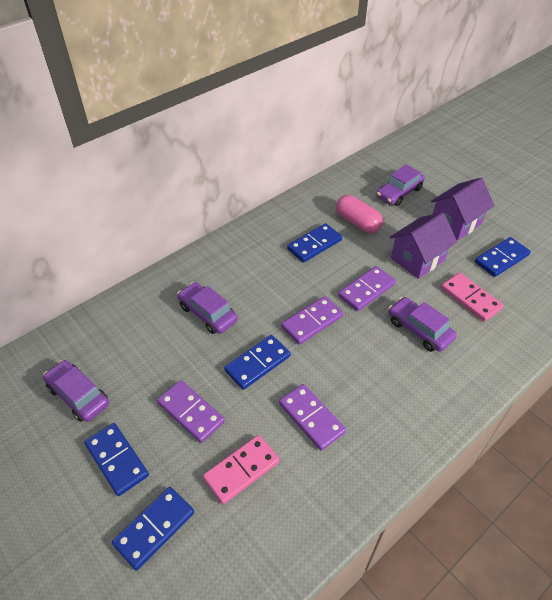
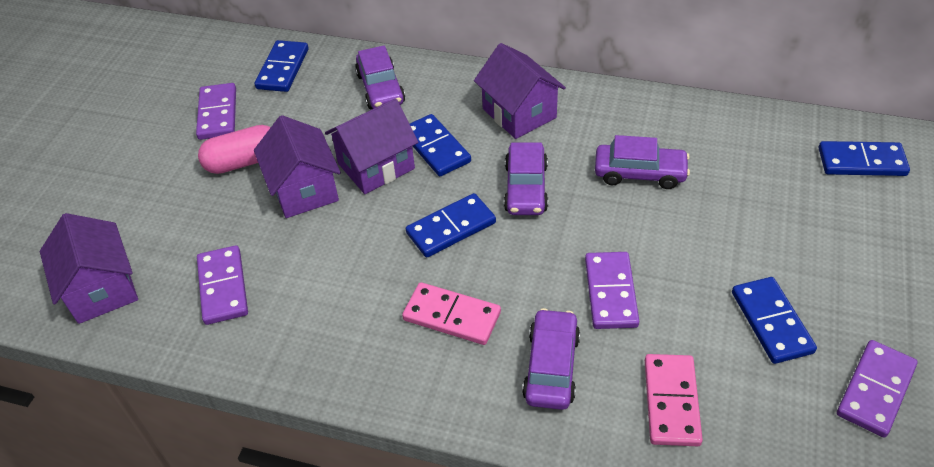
purple house: [390,212,457,279] [431,178,495,241] = 2 -> [40,213,138,324] [254,115,341,218] [325,98,418,194] [474,43,566,139] = 4

